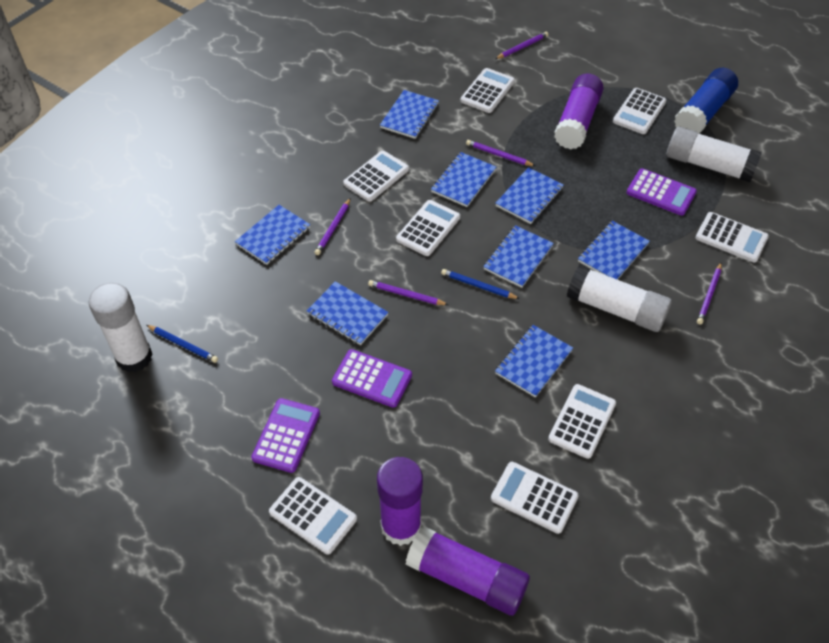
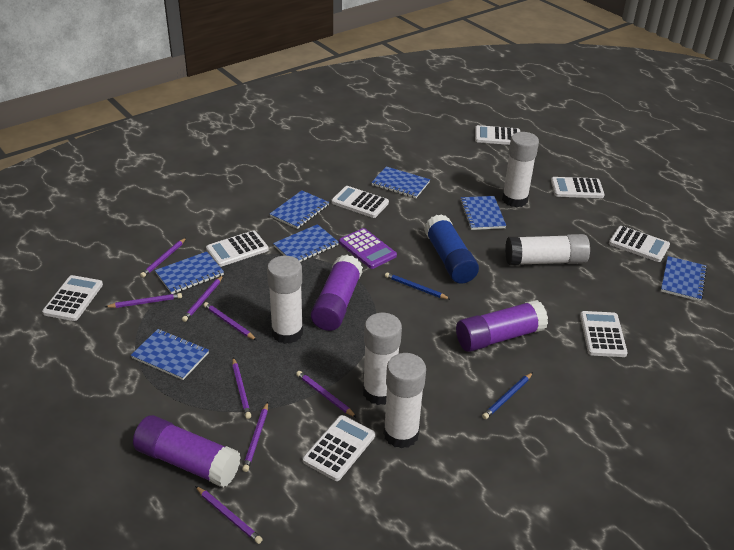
blue notebook: [235,205,310,265] [307,281,389,345] [380,90,439,139] [431,152,496,207] [483,225,554,288] [495,167,564,224] [495,325,573,397] [578,221,650,280] = 8 -> [131,329,209,380] [155,252,224,294] [270,190,329,229] [273,224,339,262] [371,166,430,198] [460,196,506,230] [661,256,707,301] = 7
purple calculator: [251,398,320,473] [332,349,412,408] [627,168,697,216] = 3 -> [339,228,397,269] = 1
purple pencil: [315,198,351,255] [368,280,448,305] [466,140,535,166] [495,32,549,59] [697,263,722,325] = 5 -> [105,293,182,308] [140,238,186,278] [182,275,223,322] [195,486,263,544] [204,302,256,340] [232,358,251,419] [242,402,268,472] [296,371,357,418] = 8
white glue stick: [88,283,153,372] [567,265,672,332] [667,127,762,182] = 3 -> [267,256,303,344] [363,313,402,405] [383,353,426,449] [502,132,539,207] [505,234,590,266] = 5

